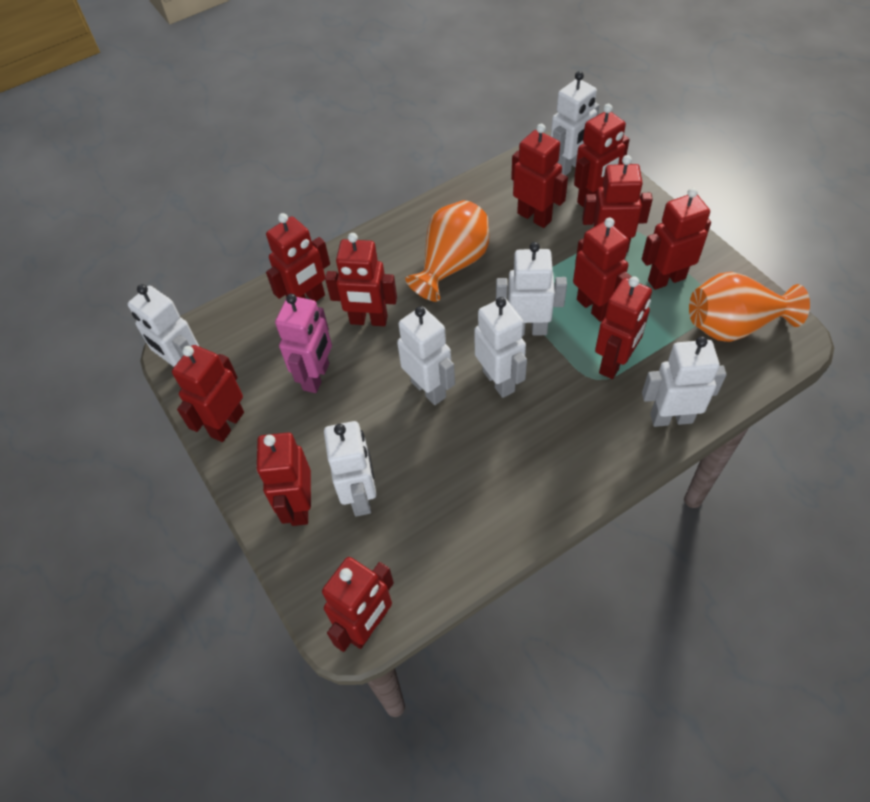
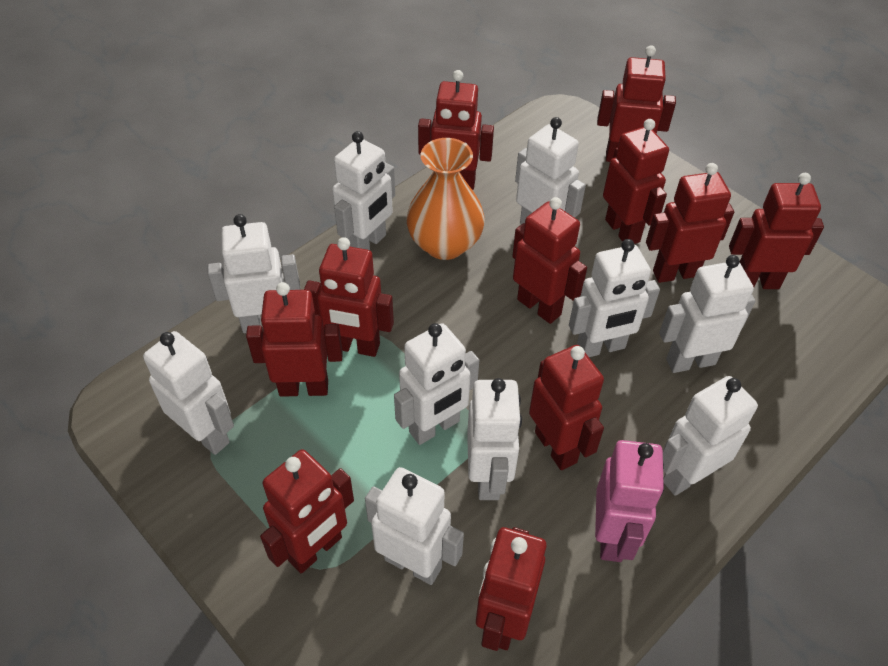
orange vase: [405,200,489,302] [689,272,810,342] = 2 -> [406,138,485,260] = 1
white robot: [128,284,200,367] [324,421,376,517] [397,306,455,405] [474,297,527,398] [496,242,567,336] [551,71,600,175] [642,336,727,427] = 7 -> [143,331,234,455] [208,214,300,333] [332,131,395,250] [365,467,464,585] [394,323,479,445] [467,378,522,500] [515,117,586,224] [569,239,660,357] [659,255,755,373] [663,376,758,496] = 10

